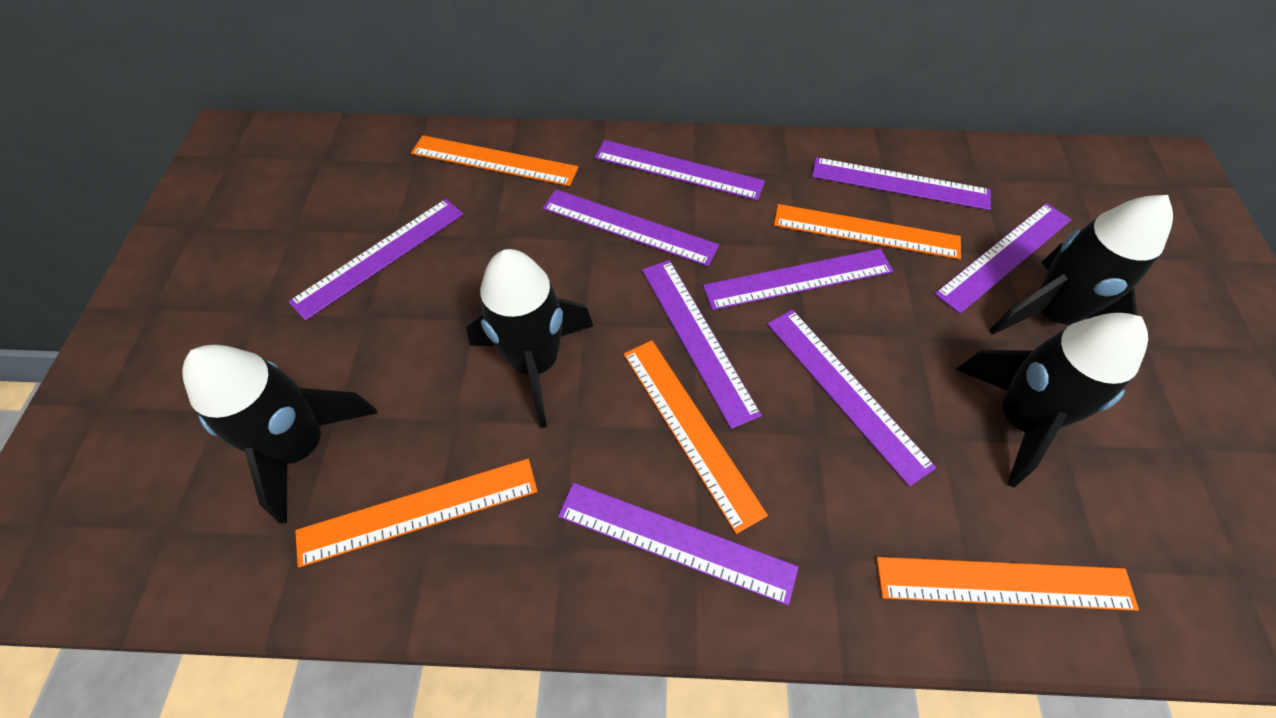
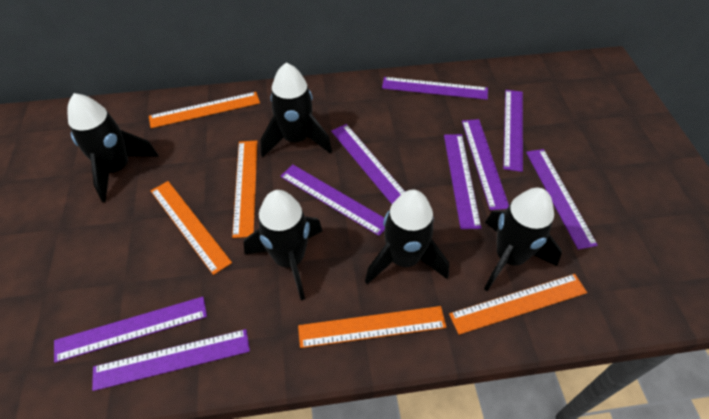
black rocket: [182,345,377,523] [466,249,593,428] [956,313,1148,487] [989,195,1173,335] = 4 -> [67,93,159,202] [244,190,323,300] [260,62,332,157] [365,189,449,284] [484,188,562,291] = 5

